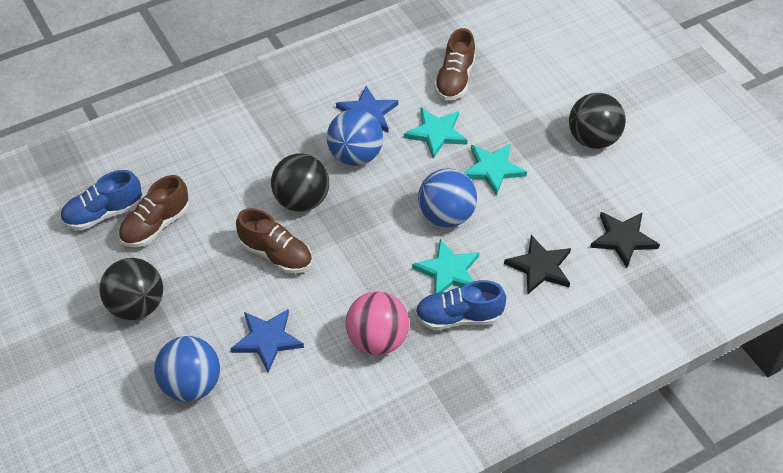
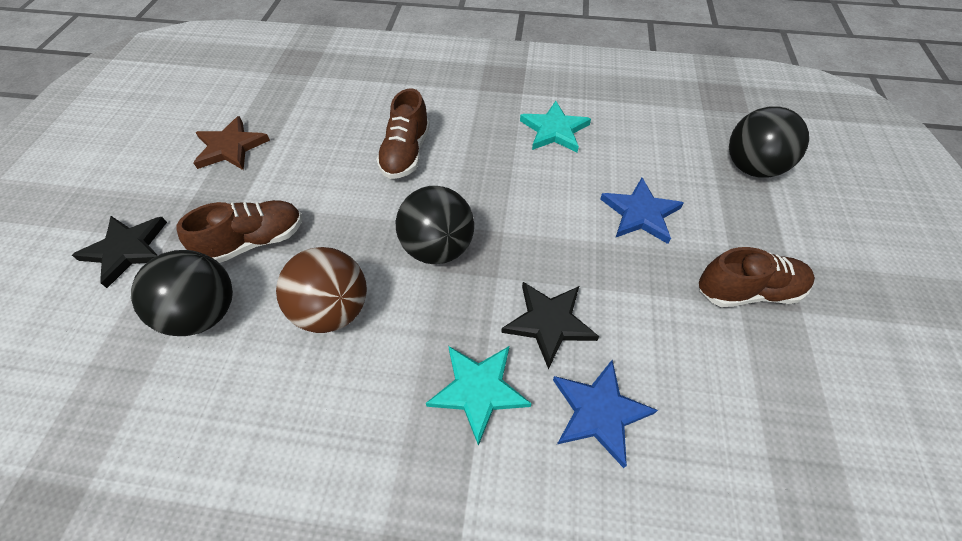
blue ball: [154,336,220,402] [327,109,383,166] [418,168,477,227] = 3 -> none = 0
blue shoe: [60,170,142,230] [415,280,506,330] = 2 -> none = 0
brown ball: none = 0 -> [276,247,367,333] = 1
brown star: none = 0 -> [194,116,270,170] = 1
pink ball: [346,291,409,355] = 1 -> none = 0
turquoise star: [404,108,467,158] [412,239,480,293] [464,143,527,196] = 3 -> [426,346,532,446] [520,101,591,152] = 2

